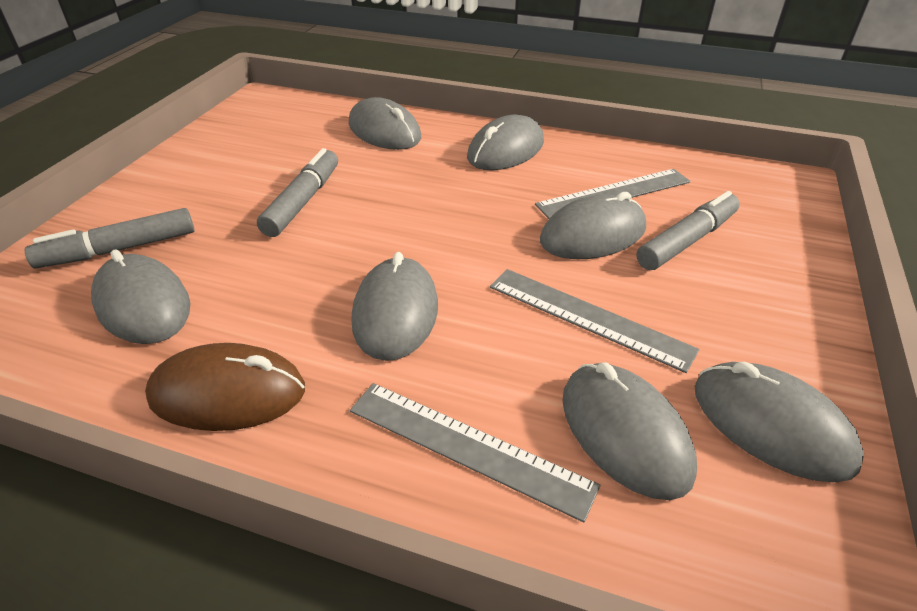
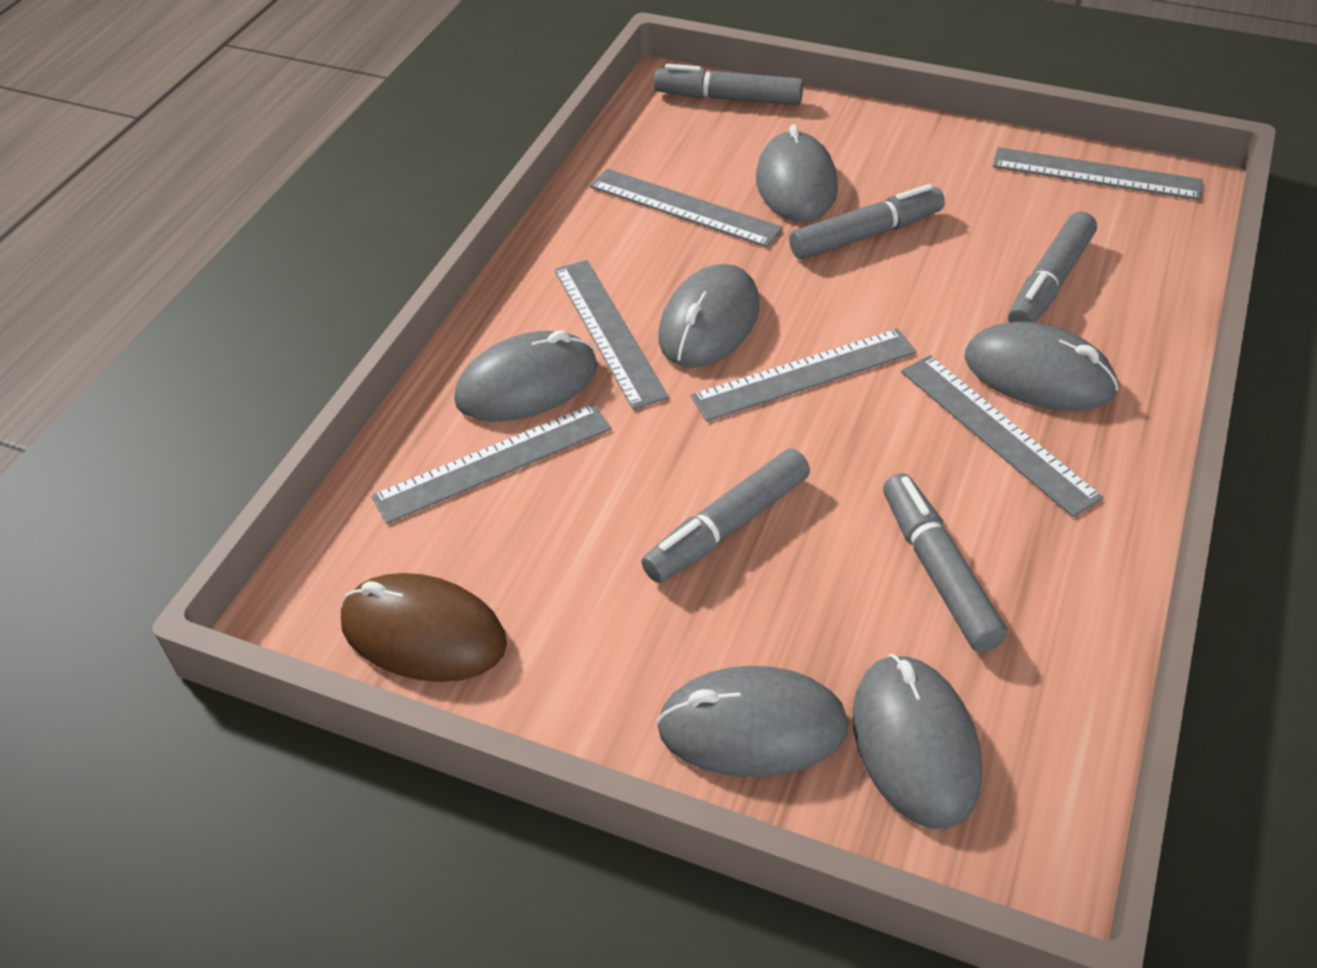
grey marker: [25,208,195,268] [257,148,338,237] [636,191,740,270] = 3 -> [641,448,810,583] [654,64,803,106] [789,184,945,259] [883,473,1008,652] [1008,212,1097,323] = 5
grey mouse: [91,250,190,344] [349,97,421,150] [351,252,438,361] [467,115,544,170] [540,192,646,259] [562,363,697,500] [695,362,864,482] = 7 -> [454,330,598,422] [657,666,848,777] [659,264,760,368] [756,124,838,222] [853,654,982,829] [964,322,1118,411] = 6
grey ruler: [350,383,600,523] [490,269,699,373] [535,169,691,219] = 3 -> [371,404,612,524] [554,260,669,410] [590,169,783,247] [691,329,917,421] [901,355,1103,517] [993,147,1203,200] = 6

